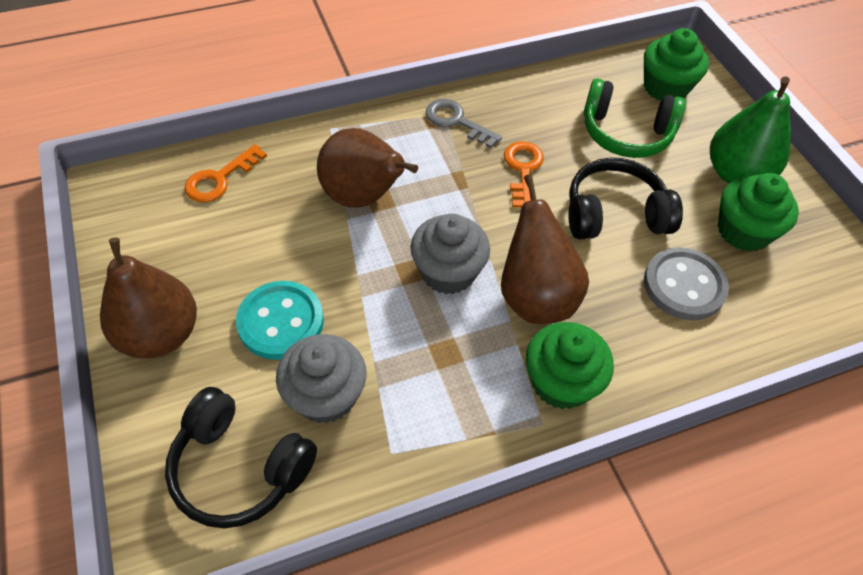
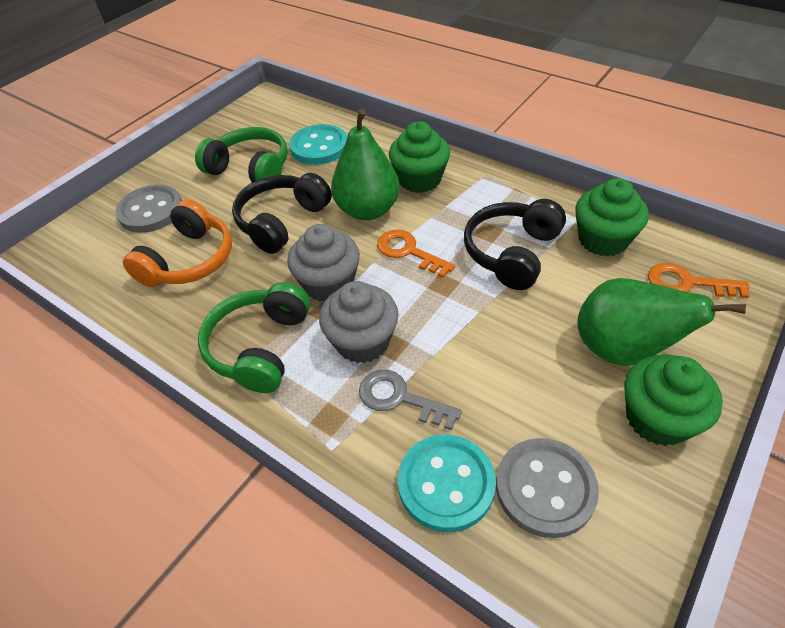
brown pear: [100,237,197,359] [317,128,418,208] [501,174,589,324] = 3 -> none = 0
green headphones: [583,78,686,158] = 1 -> [195,127,288,182] [198,282,310,393] = 2
green pear: [710,76,791,184] = 1 -> [331,109,400,220] [578,278,746,366] = 2
grey button: [644,247,729,320] = 1 -> [115,185,182,233] [496,438,599,538] = 2
orange headphones: none = 0 -> [123,199,232,287] = 1
turquoise button: [236,281,324,360] = 1 -> [289,124,347,165] [398,435,496,532] = 2

